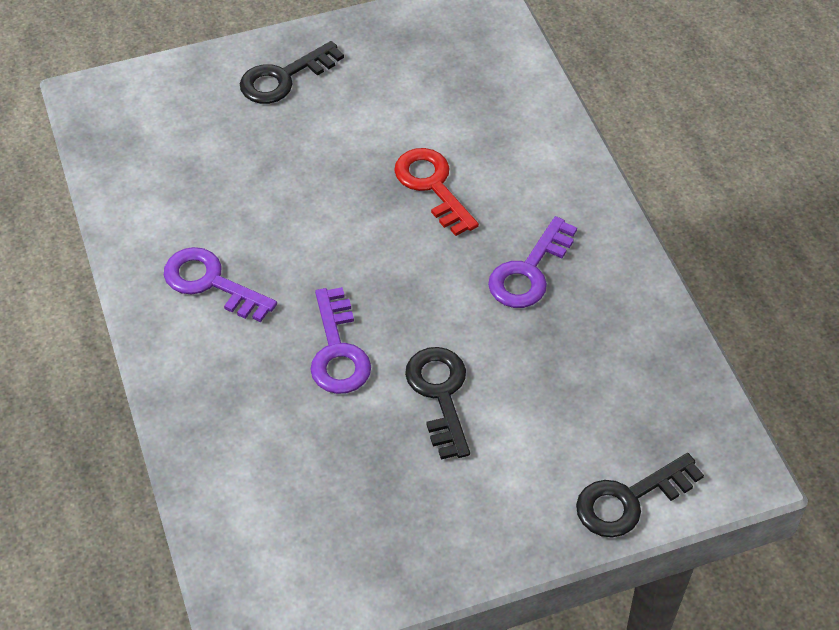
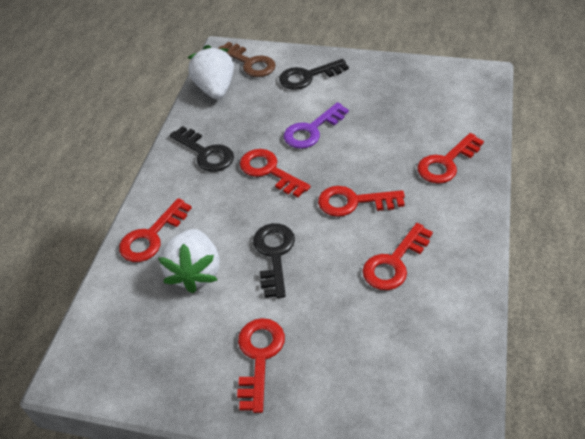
brown key: none = 0 -> [218,42,276,77] = 1
purple key: [164,247,277,322] [310,287,371,394] [488,216,577,308] = 3 -> [284,102,349,149] = 1
red key: [394,148,479,236] = 1 -> [119,198,192,262] [237,318,285,413] [240,149,310,197] [318,186,405,217] [363,223,433,290] [417,133,484,184] = 6
white strawberry: none = 0 -> [158,229,220,293] [188,45,234,99] = 2

